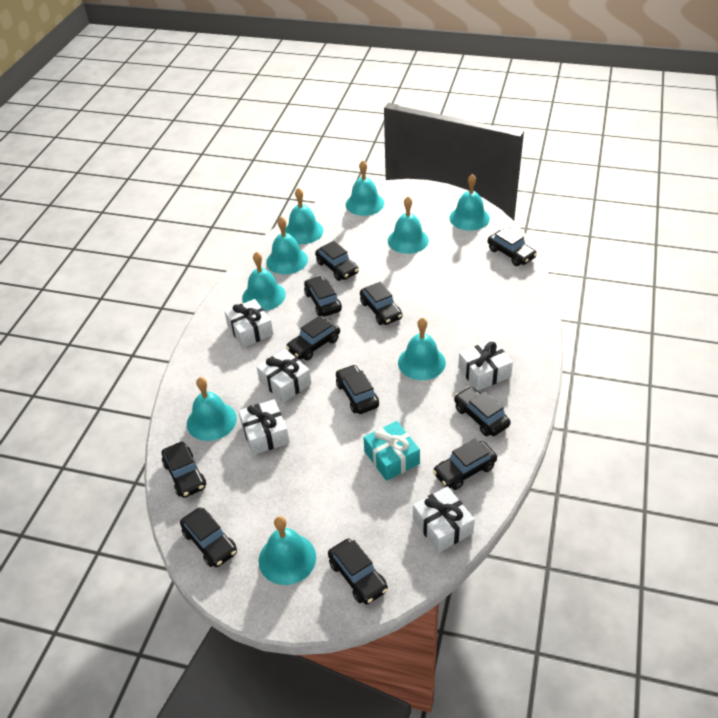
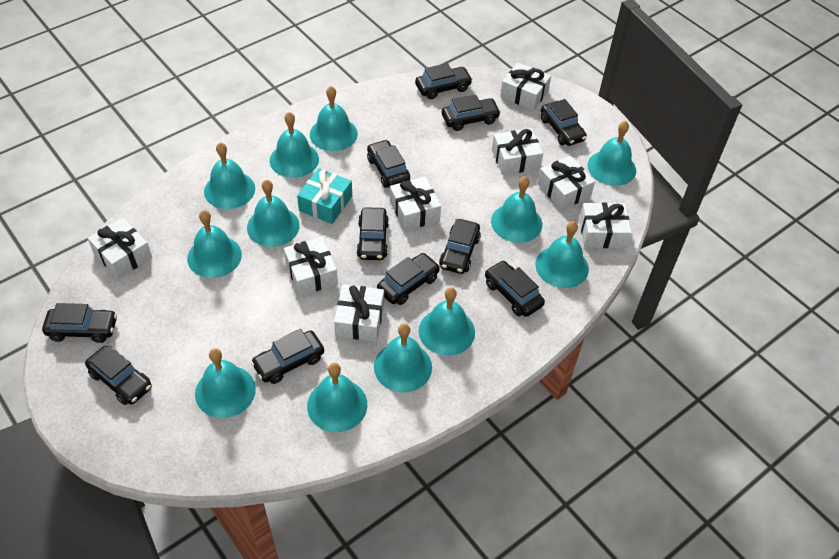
turquoise bell: [187,377,237,441] [242,252,286,311] [259,516,316,585] [266,217,308,274] [285,188,324,244] [346,161,384,216] [388,196,429,254] [398,317,446,380] [449,174,490,231] = 9 -> [187,210,242,278] [195,348,256,418] [204,142,255,209] [247,180,300,247] [270,112,319,178] [307,363,367,432] [310,86,358,151] [374,324,432,392] [419,287,475,356] [491,176,542,243] [535,221,589,288] [587,121,636,186] = 12
white gift: [224,299,273,348] [238,399,289,455] [257,349,311,403] [413,486,475,553] [458,340,513,391] = 5 -> [88,217,152,279] [284,237,338,296] [334,284,384,342] [390,177,441,231] [492,128,543,175] [500,62,551,111] [537,156,595,210] [579,203,632,248] = 8

